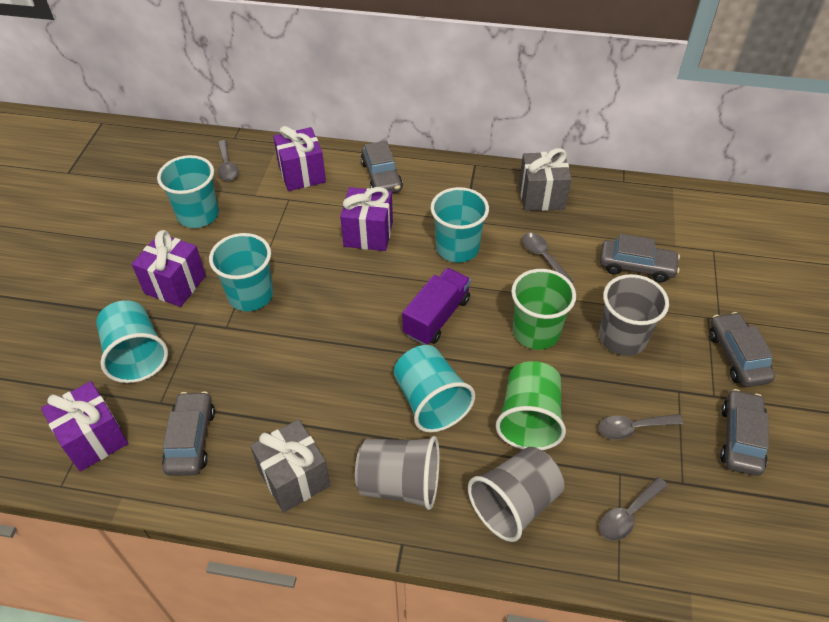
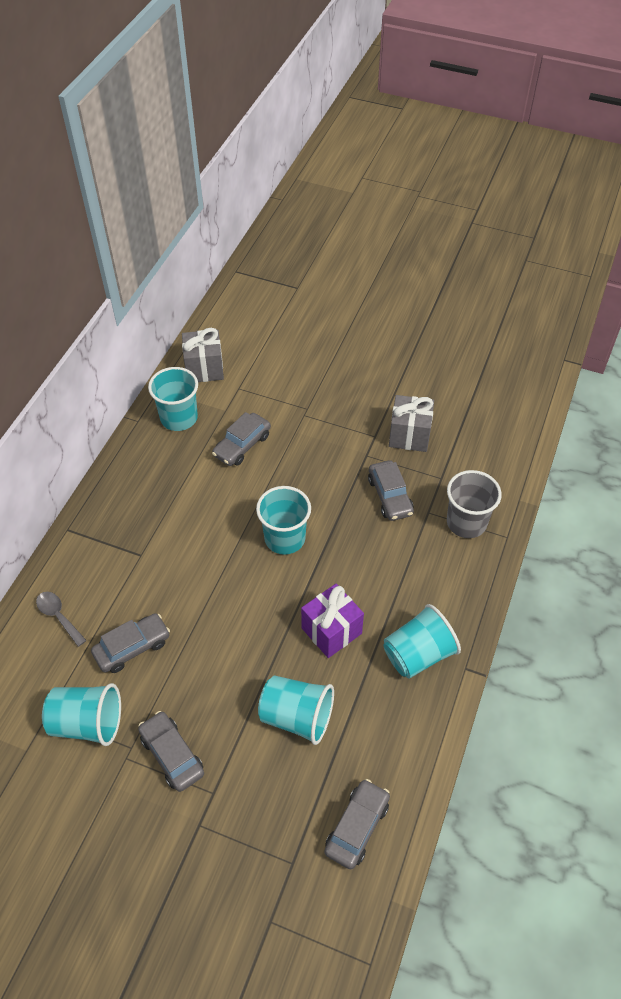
green cup: [496,361,566,450] [511,269,576,350] = 2 -> none = 0
grey cup: [355,436,440,510] [468,447,564,542] [599,274,669,356] = 3 -> [447,470,502,538] = 1
grey spoon: [218,140,239,181] [522,233,574,283] [598,414,683,440] [599,477,668,541] = 4 -> [36,592,87,647] = 1
purple gift: [41,381,128,471] [132,230,206,307] [273,126,326,191] [340,187,393,251] = 4 -> [301,584,364,658] = 1
purple truck: [402,268,471,345] = 1 -> none = 0

